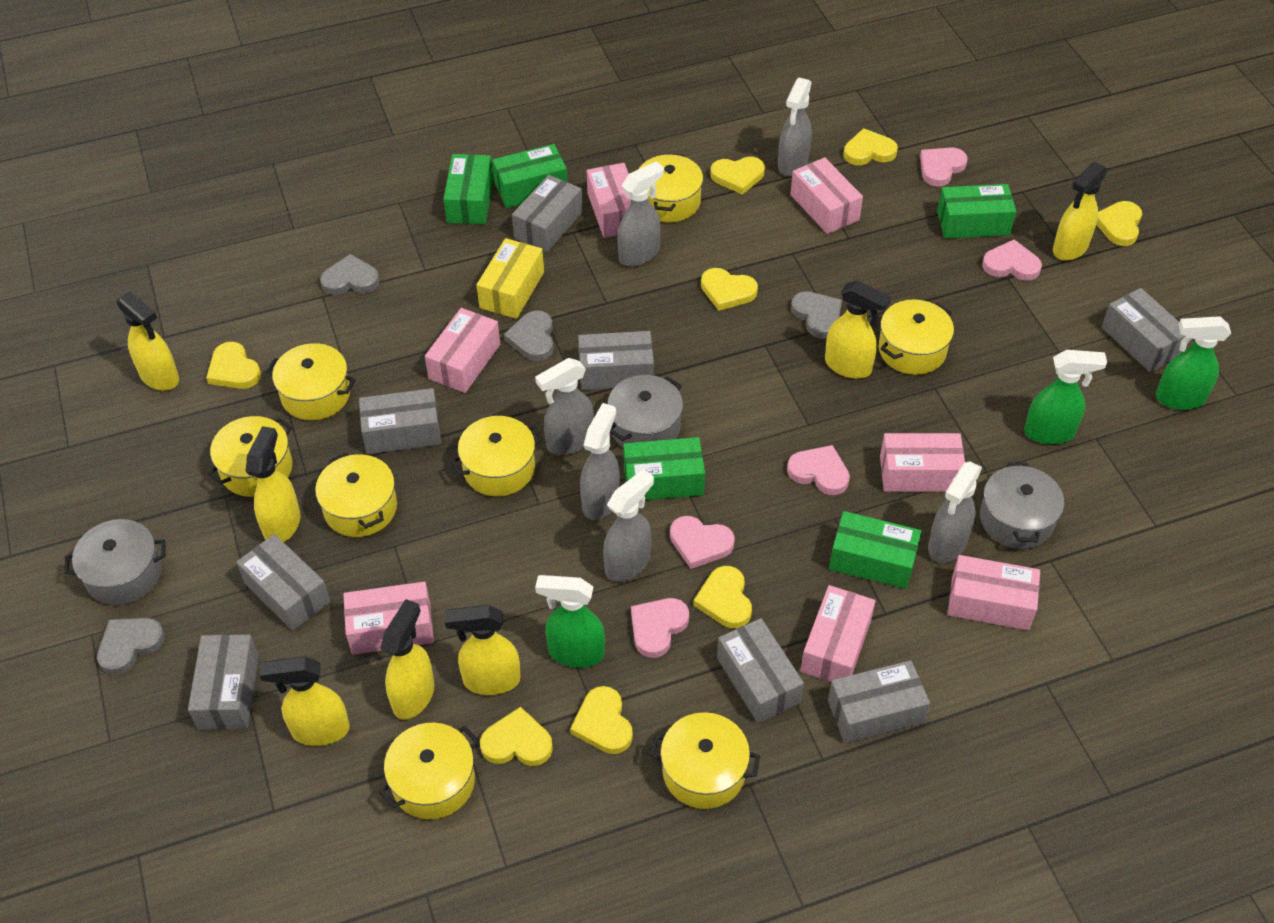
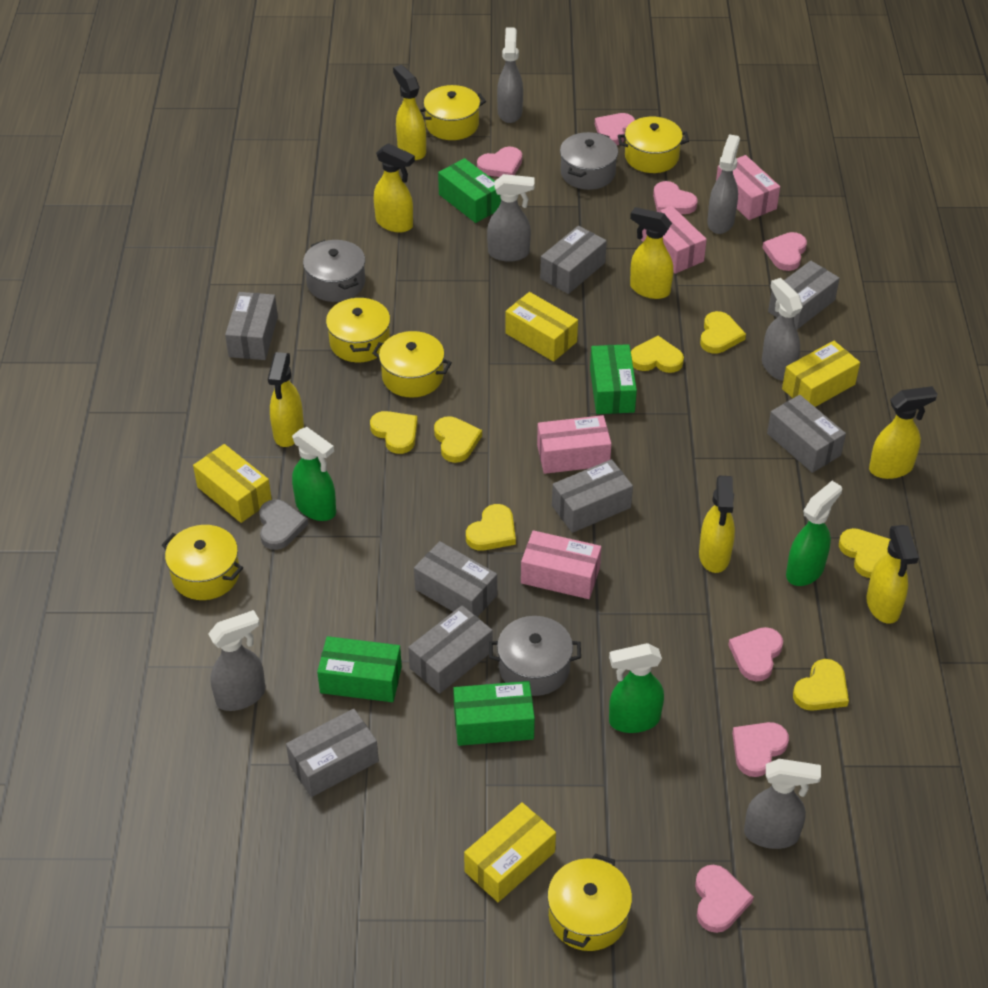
green box: [443,154,494,224] [492,144,567,208] [623,437,705,500] [829,511,921,589] [937,184,1016,239] = 5 -> [317,636,402,702] [438,158,501,223] [453,681,535,746] [590,344,637,414] = 4
grey heart: [97,618,165,675] [320,254,380,295] [504,310,554,361] [791,291,842,339] = 4 -> [259,499,308,550] = 1
pink box: [343,582,434,655] [425,308,500,393] [587,163,631,238] [790,157,863,234] [801,585,875,682] [880,433,965,492] [948,555,1040,630] = 7 -> [521,530,601,599] [537,415,611,474] [641,206,707,274] [716,155,780,220] = 4
pink heart: [631,598,689,658] [670,516,735,569] [787,445,850,495] [920,147,967,187] [982,239,1042,281] = 5 -> [477,147,522,177] [595,113,635,145] [653,181,698,214] [695,865,754,933] [728,627,783,682] [732,722,789,777] [763,232,807,271] = 7
yellow box: [477,238,544,319] = 1 -> [193,444,272,523] [464,802,556,902] [505,292,578,362] [782,341,860,407] = 4
yellow heart: [206,342,261,389] [480,707,553,766] [570,686,633,754] [693,566,752,628] [701,268,758,311] [710,157,765,195] [844,128,898,165] [1096,201,1142,246] = 8 -> [370,411,418,454] [434,416,482,463] [466,504,516,551] [631,336,684,373] [700,311,746,353] [793,659,849,711] [839,528,891,578] = 7
yellow pot: [208,416,293,497] [266,343,356,420] [315,453,397,537] [379,723,479,819] [450,416,543,496] [639,153,703,223] [650,712,760,809] [879,299,954,375] = 8 -> [162,525,243,600] [326,296,390,362] [372,331,452,398] [419,85,486,140] [547,853,632,951] [618,117,689,173] = 6

